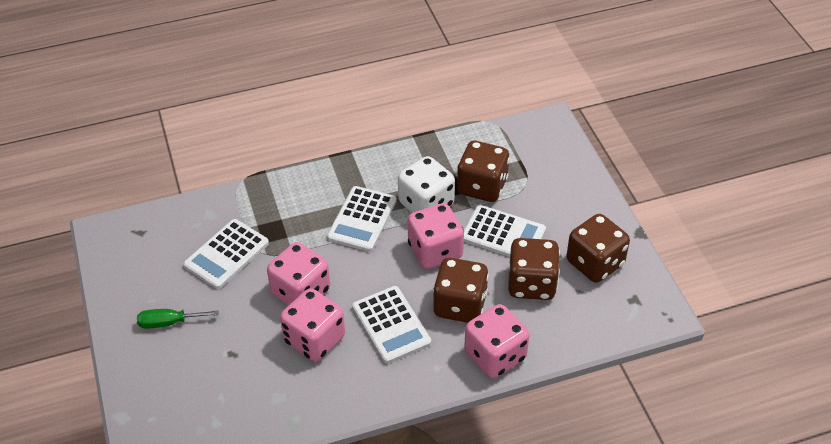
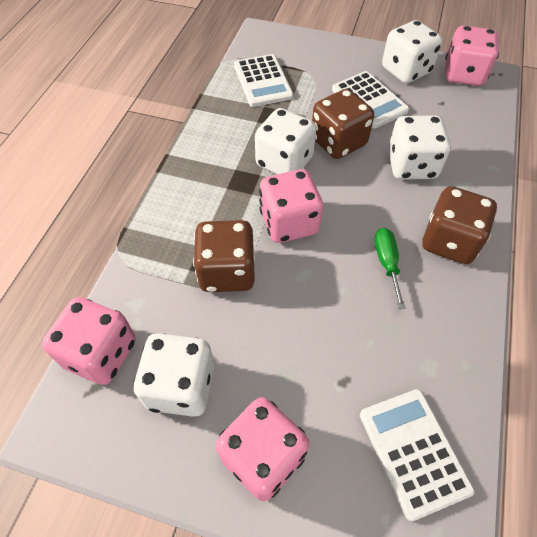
brown dice: [433,258,489,323] [457,141,510,202] [508,238,560,300] [566,214,630,283] = 4 -> [193,220,255,292] [312,89,374,159] [422,186,497,264] = 3
white calculator: [183,219,269,289] [327,186,397,252] [352,286,431,364] [464,205,546,257] = 4 -> [234,54,293,107] [332,71,409,129] [360,389,475,521] = 3
white dice: [398,156,455,213] = 1 -> [133,333,214,417] [255,108,316,174] [382,20,443,83] [388,116,451,180] = 4

